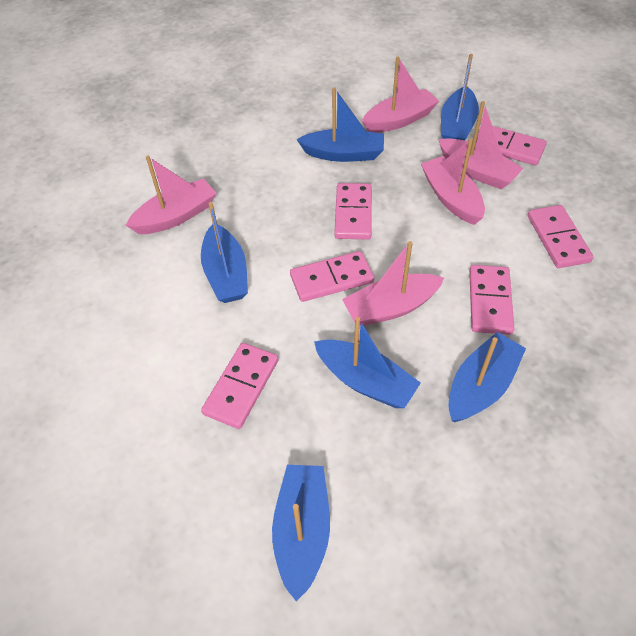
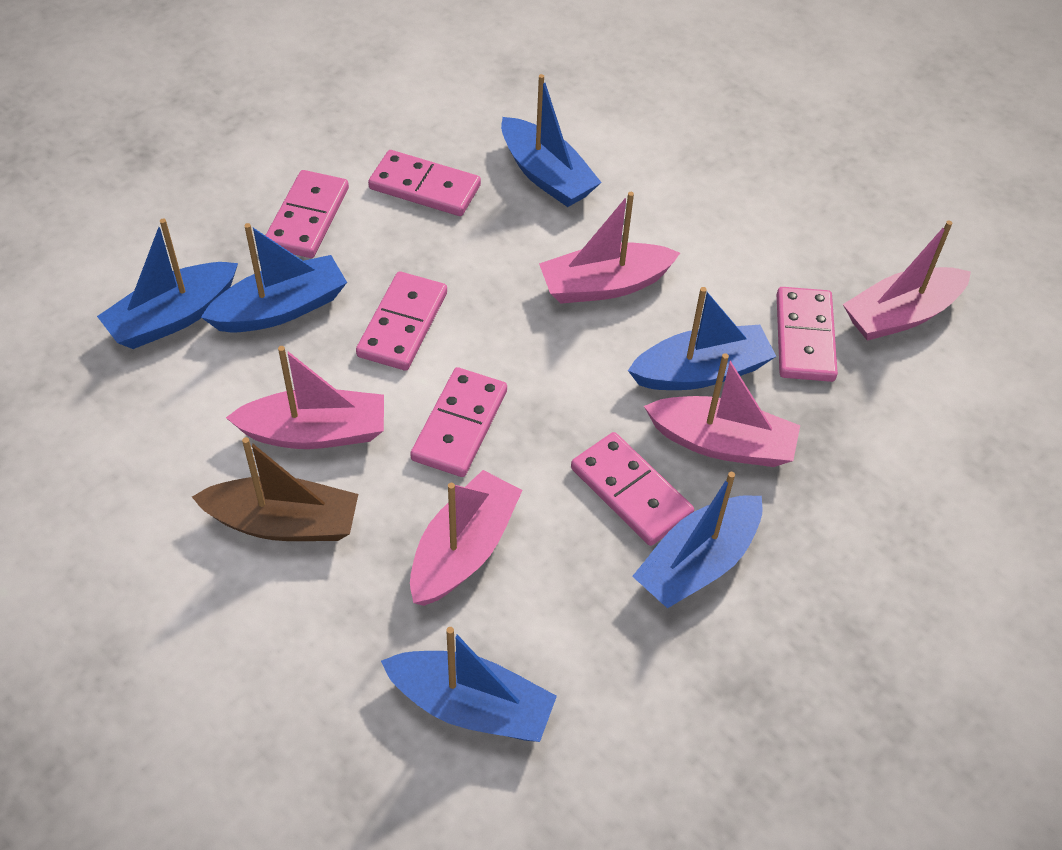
brown boat: none = 0 -> [192,437,358,541] = 1

